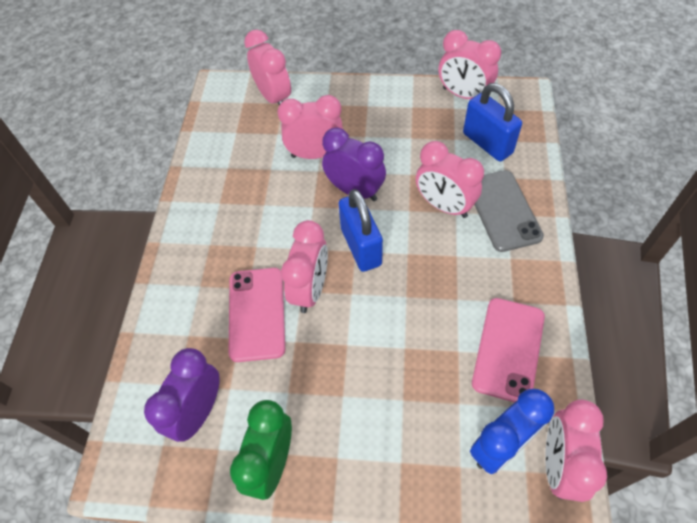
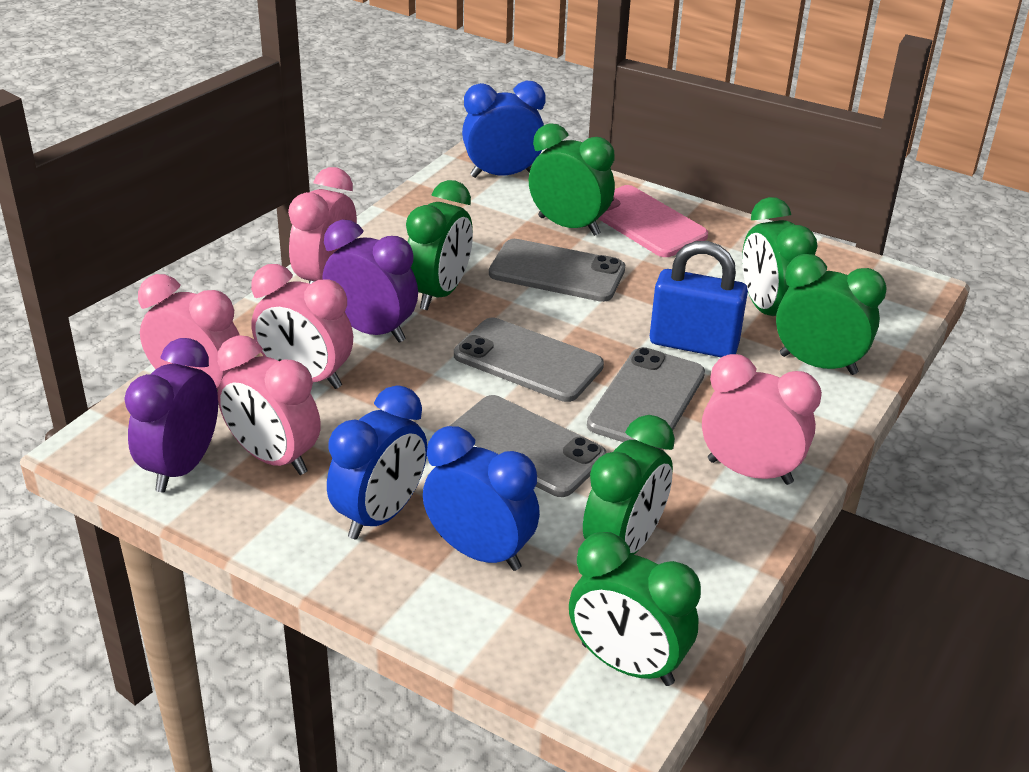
blue clock: [470,389,554,474] = 1 -> [327,385,427,540] [423,426,540,571] [462,81,545,178] = 3
blue padlock: [339,189,383,272] [463,83,522,162] = 2 -> [650,241,748,357] = 1
green clock: [230,400,292,500] = 1 -> [406,180,473,310] [529,123,615,236] [569,532,701,686] [583,415,675,555] [742,197,817,316] [776,254,887,375] = 6
grey phone: [474,170,544,252] = 1 -> [450,395,607,497] [454,318,604,402] [489,239,625,302] [587,347,705,449] = 4
pink clock: [244,30,291,105] [277,95,343,159] [281,220,328,313] [416,141,484,218] [439,30,501,99] [545,400,607,502] = 6 -> [138,274,239,390] [217,335,321,475] [251,264,353,389] [288,167,357,284] [702,354,822,485] = 5
pink phone: [228,268,285,362] [472,298,545,403] = 2 -> [598,185,708,257] = 1

